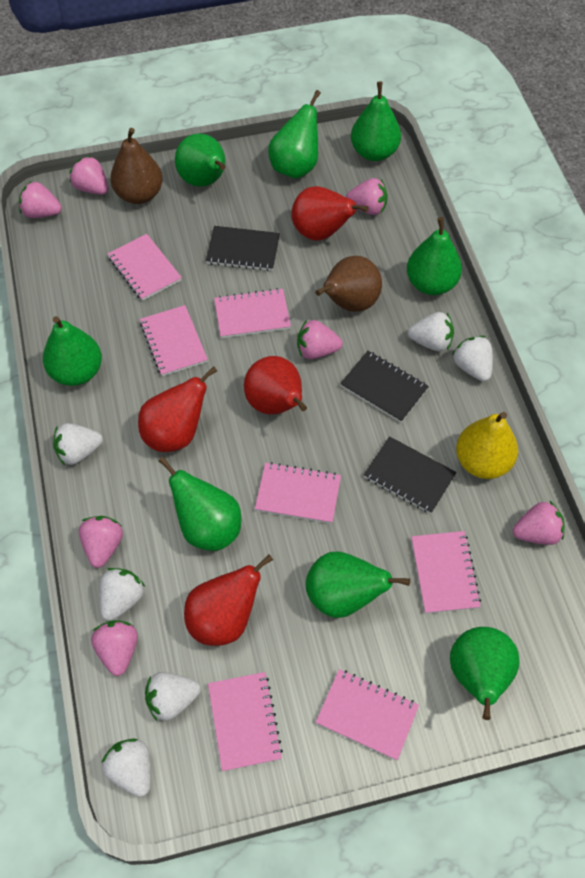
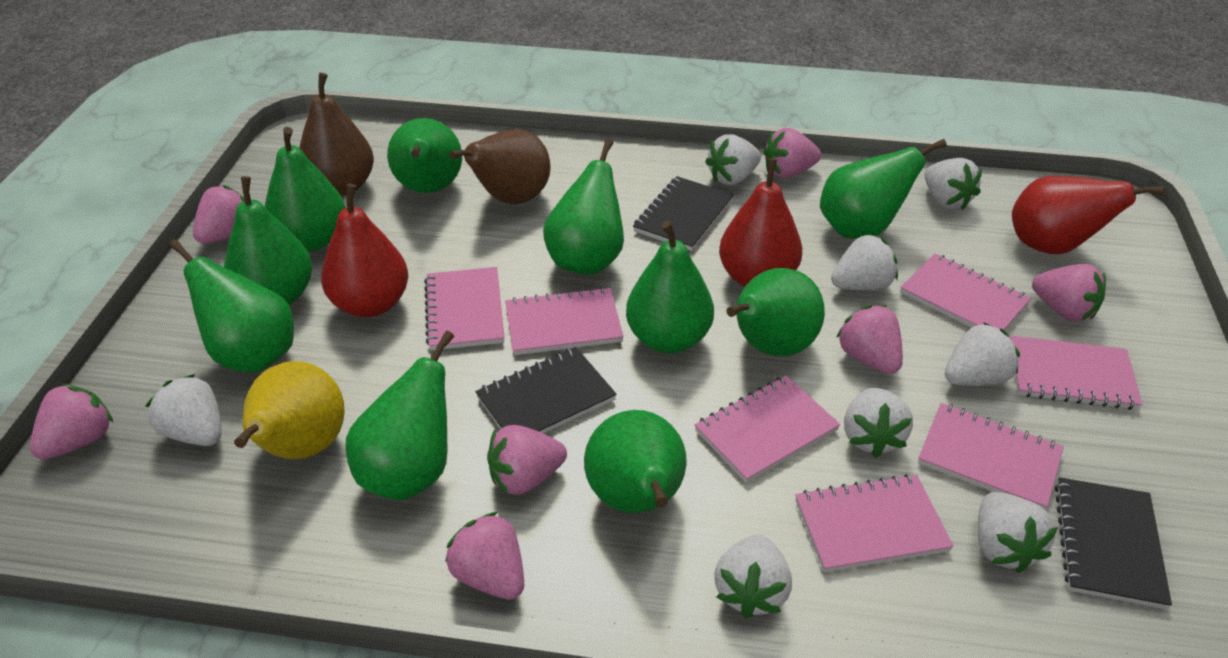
green pear: [43,316,102,386] [159,456,241,551] [175,134,226,187] [268,90,321,179] [306,551,410,618] [351,81,401,161] [407,217,462,295] [450,627,520,720] = 8 -> [169,239,294,373] [224,176,312,305] [265,127,345,251] [345,331,455,500] [387,118,462,193] [543,139,624,275] [584,410,686,513] [626,221,714,353] [726,268,825,356] [820,139,947,239] = 10
red pear: [138,366,217,452] [184,554,273,646] [244,356,307,414] [291,186,369,241] = 4 -> [321,183,408,317] [719,158,802,287] [1012,176,1164,254] = 3
white strawberry: [53,423,103,465] [99,568,145,621] [101,738,151,797] [145,672,201,722] [408,312,454,351] [452,336,493,382] = 6 -> [146,374,222,446] [705,134,761,185] [714,534,792,618] [831,234,898,290] [844,388,913,458] [925,158,982,210] [945,322,1020,386] [978,492,1058,573] = 8

